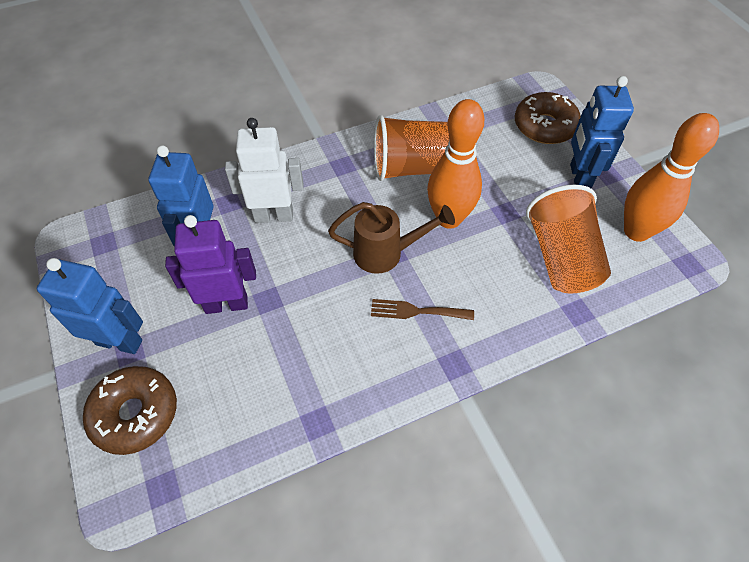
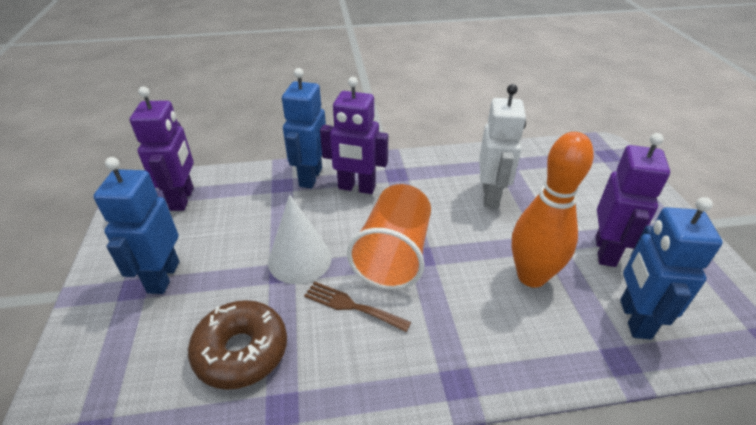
brown donut: [83,366,177,455] [515,92,581,144] = 2 -> [188,300,287,390] = 1
brown watering can: [328,202,455,274] = 1 -> none = 0
orange bowling pin: [427,99,484,229] [624,113,719,242] = 2 -> [511,132,594,288] = 1
orange cup: [374,115,450,181] [526,185,611,293] = 2 -> [347,184,431,290] = 1
purple robot: [165,215,256,314] = 1 -> [130,87,194,211] [320,77,388,194] [596,133,670,267] = 3
white cone: none = 0 -> [268,195,332,284] = 1

